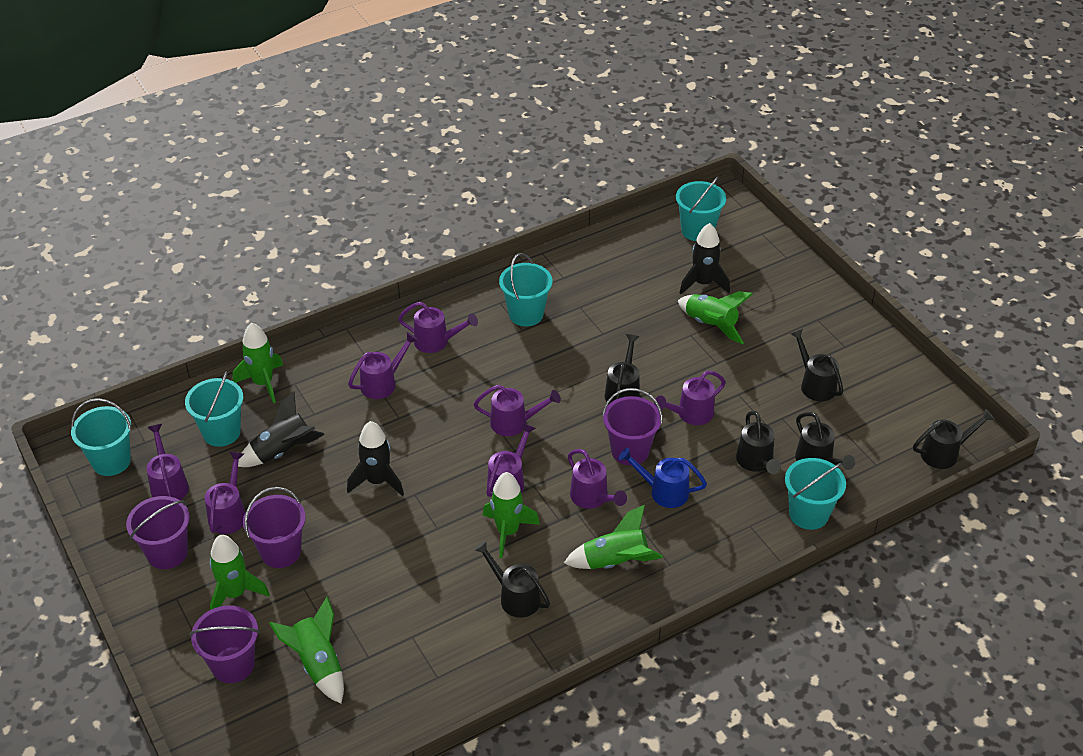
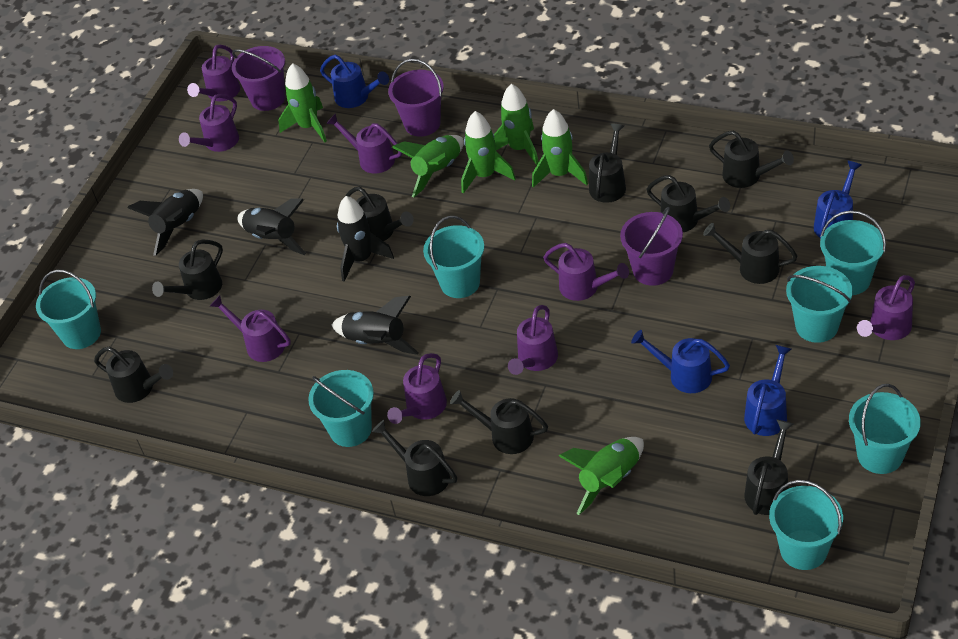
black rocket: [238,391,325,467] [347,421,404,496] [680,223,730,294] = 3 -> [127,189,203,256] [237,199,306,255] [332,296,419,355] [337,196,394,282] = 4
black watering can: [474,541,550,618] [604,334,640,404] [736,411,781,474] [790,329,843,401] [795,412,855,470] [913,408,995,469] = 6 -> [94,346,173,403] [152,239,223,300] [346,187,414,241] [372,420,457,496] [450,390,548,454] [589,123,626,203] [647,175,730,232] [703,223,797,284] [709,131,794,188] [744,420,793,515] = 10
blue watering can: [619,448,707,508] = 1 -> [320,55,389,108] [631,330,730,393] [744,345,792,436] [814,160,862,238] = 4
purple bucket: [126,496,190,569] [190,605,259,683] [243,487,306,568] [602,388,663,466] = 4 -> [232,46,286,111] [388,59,444,137] [620,207,683,286] = 3
turquoise bucket: [71,398,132,476] [185,372,243,447] [499,253,552,326] [676,176,726,241] [785,458,846,530] = 5 -> [36,270,101,349] [308,370,374,447] [423,216,484,298] [769,480,843,570] [786,266,853,343] [820,210,886,295] [849,384,921,474] = 7

